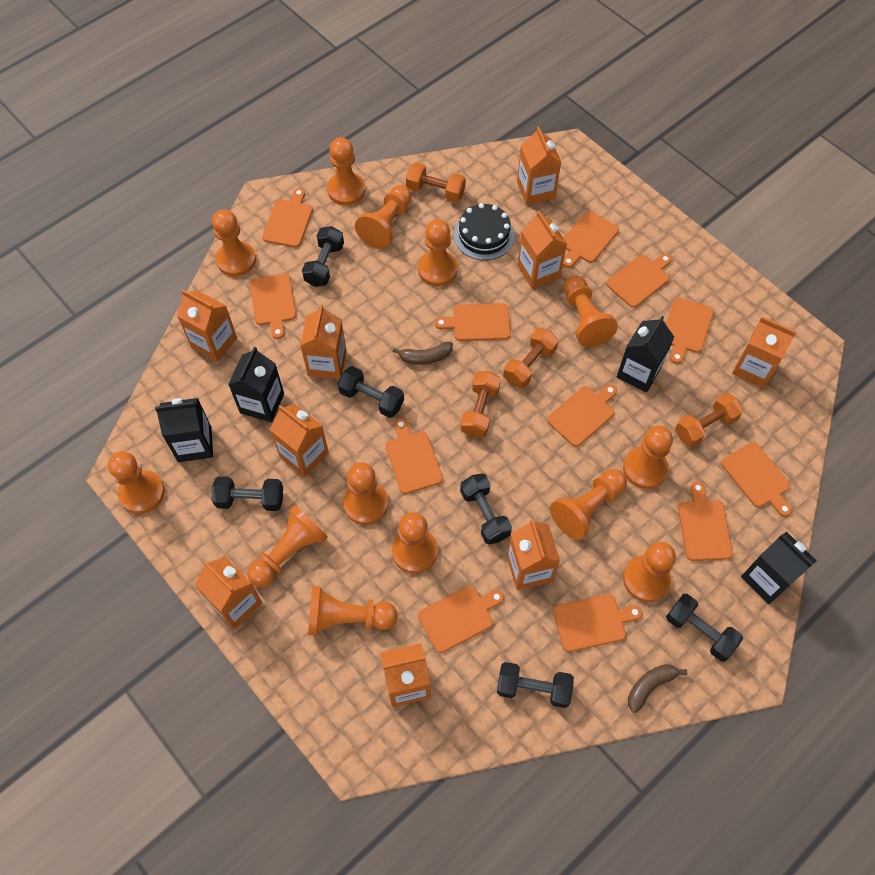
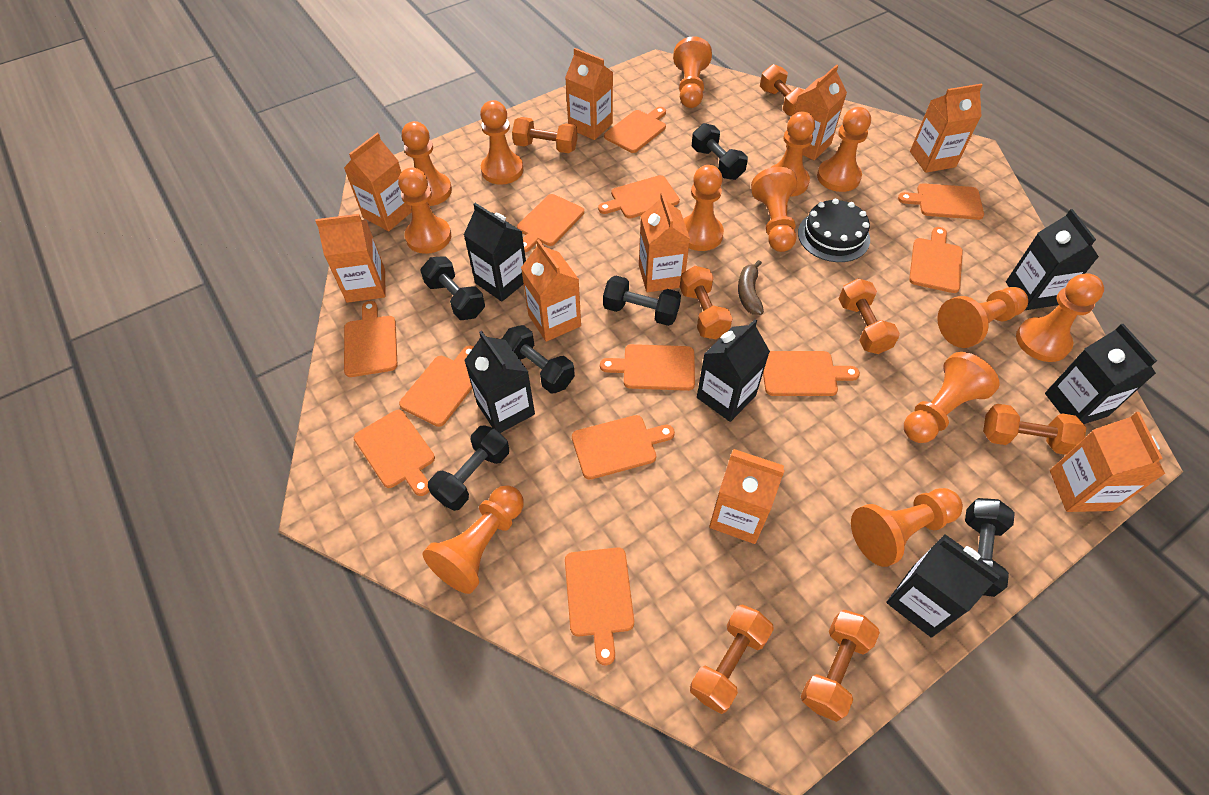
black carton: [155,398,213,462] [228,347,284,422] [617,316,674,393] [741,532,817,604] = 4 -> [464,203,526,302] [464,331,535,433] [697,319,770,422] [886,534,1000,638] [1006,209,1099,310] [1045,324,1157,424] = 6
brown banana: [393,341,453,365] [628,664,687,713] = 2 -> [738,260,764,315] = 1
orange dumbbell: [406,162,466,202] [460,371,501,437] [503,328,558,388] [675,393,743,447] = 4 -> [512,117,578,153] [680,266,733,339] [690,604,774,714] [760,64,804,116] [801,610,880,722] [839,278,900,354] [983,404,1086,455] = 7

